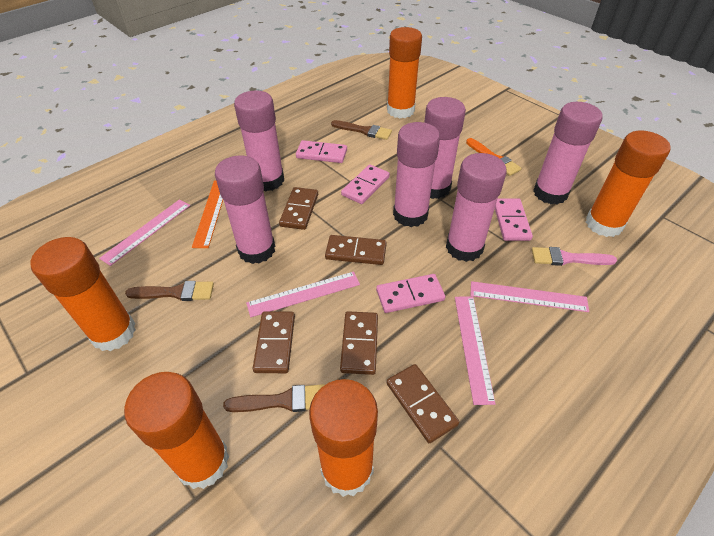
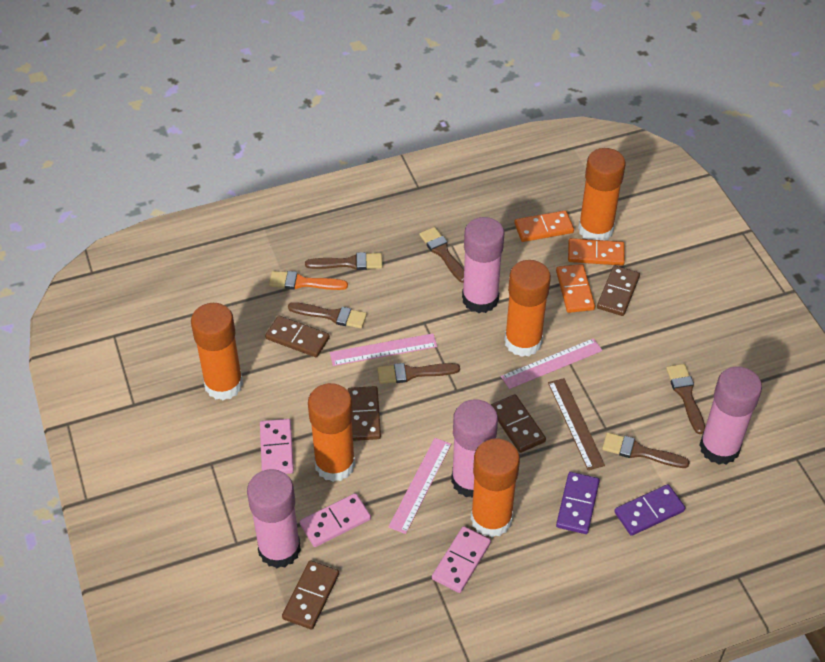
brown brush: [125,281,214,301] [223,384,325,412] [331,120,392,140] = 3 -> [288,302,367,328] [305,252,383,270] [377,363,460,384] [419,227,464,283] [602,433,690,468] [666,364,705,434] = 6
brown ruler: none = 0 -> [548,378,605,470] = 1
orange domino: none = 0 -> [514,211,574,242] [556,264,595,313] [568,238,625,266] = 3
orange ruler: [192,181,223,248] = 1 -> none = 0
pink brush: [532,247,617,266] = 1 -> none = 0
pink domino: [296,140,347,163] [341,164,390,204] [376,274,445,313] [495,198,533,241] = 4 -> [260,419,294,474] [300,493,371,547] [432,526,491,593] = 3
pink glue stick: [215,155,275,264] [234,90,284,191] [393,122,440,227] [424,97,466,199] [446,153,507,262] [533,102,603,205] = 6 -> [247,469,301,568] [451,399,498,498] [462,217,505,313] [699,366,762,465] = 4
pink ruler: [99,199,190,266] [246,271,360,317] [455,296,495,405] [471,281,589,312] = 4 -> [330,333,437,366] [388,438,451,534] [501,338,603,389] = 3
purple domino: none = 0 -> [556,472,600,534] [614,484,685,536] = 2

